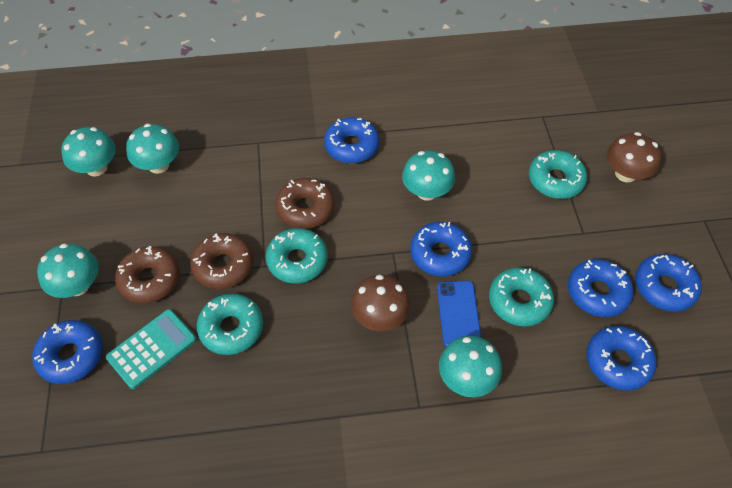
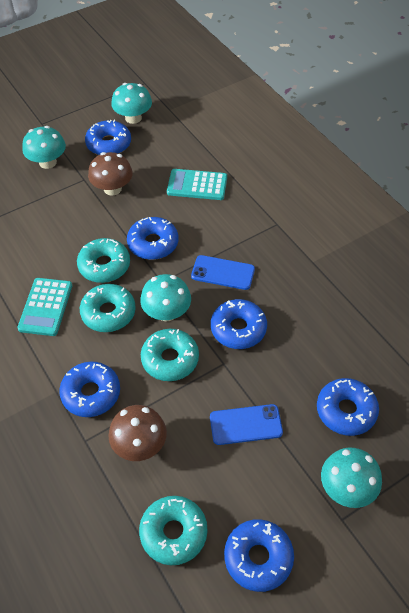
blue phone: [437,281,482,347] = 1 -> [191,255,255,290] [210,404,283,445] = 2
brown donut: [115,246,180,303] [190,233,253,289] [275,178,335,229] = 3 -> none = 0
turquoise calculator: [106,309,196,389] = 1 -> [17,278,72,336] [167,169,227,200] = 2
turquoise mushroom: [37,243,99,298] [61,127,116,176] [126,124,179,174] [402,151,455,201] [439,336,502,397] = 5 -> [22,126,66,169] [111,83,152,124] [140,274,191,321] [321,448,382,508] = 4

